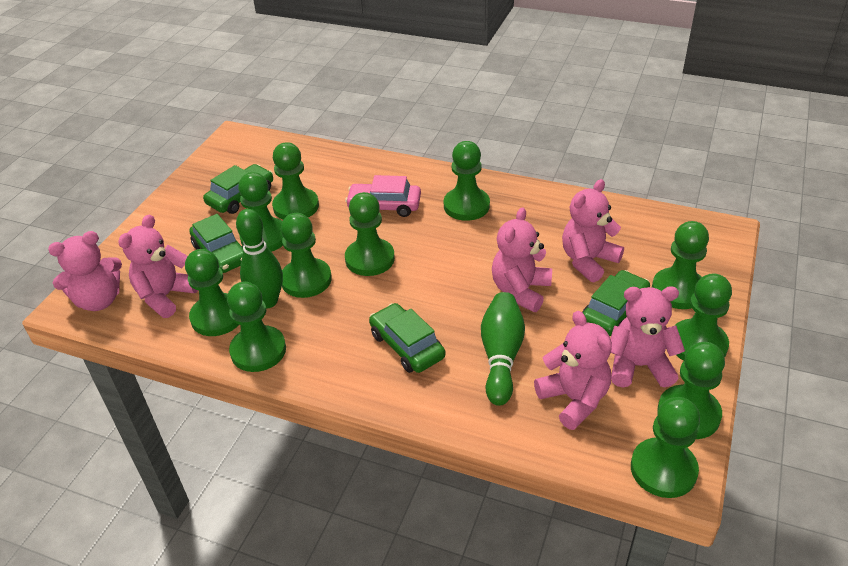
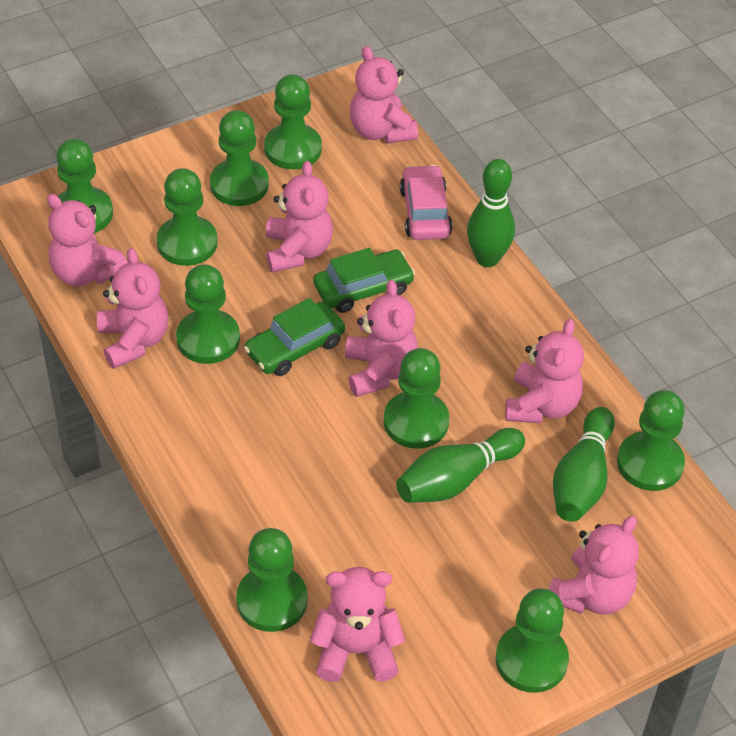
green bowling pin: [236,209,283,309] [481,292,525,406] = 2 -> [396,428,525,503] [467,159,515,267] [553,407,615,522] = 3
green car: [189,214,243,273] [203,164,273,214] [369,303,445,373] [582,270,650,336] = 4 -> [244,298,345,376] [313,248,415,313] = 2
green pawn: [185,249,239,336] [227,282,286,372] [238,172,283,252] [272,142,319,220] [281,213,332,298] [345,192,395,276] [444,141,490,221] [631,397,700,498] [652,221,709,309] [657,342,725,439] [675,273,732,361] = 11 -> [52,139,113,233] [156,168,218,266] [176,264,240,364] [210,110,269,206] [236,528,308,632] [264,74,322,169] [384,348,449,449] [496,588,569,693] [617,390,685,491] = 9
pink teddy bear: [48,231,122,311] [118,215,198,318] [492,207,552,312] [534,311,612,430] [562,179,624,282] [610,286,685,388] = 6 -> [47,194,127,286] [97,248,169,369] [266,161,333,272] [310,567,405,682] [345,280,418,397] [350,46,418,143] [505,319,584,423] [549,516,639,615] = 8

